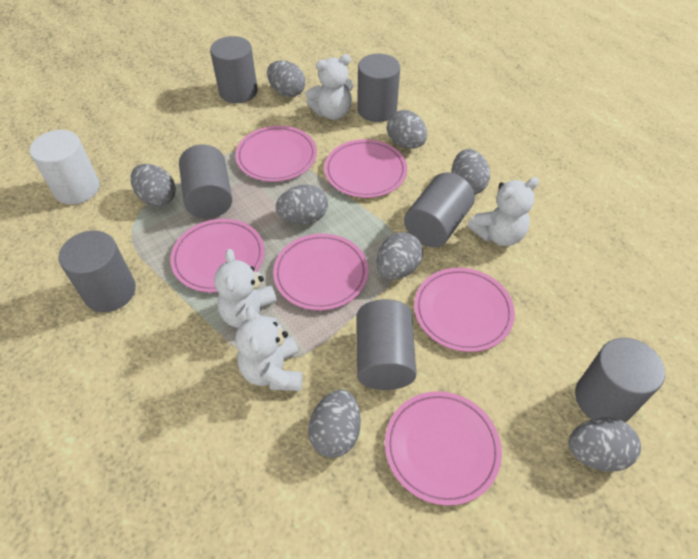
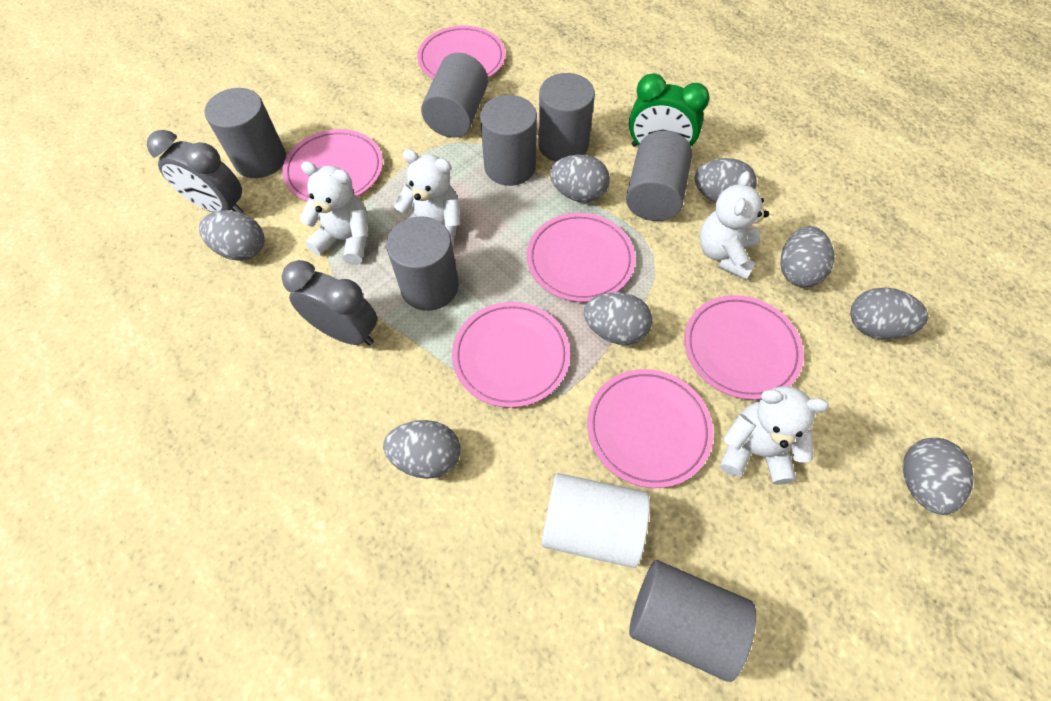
green clock: none = 0 -> [629,73,710,147] = 1
grey clock: none = 0 -> [147,130,244,213] [281,260,377,346] = 2

